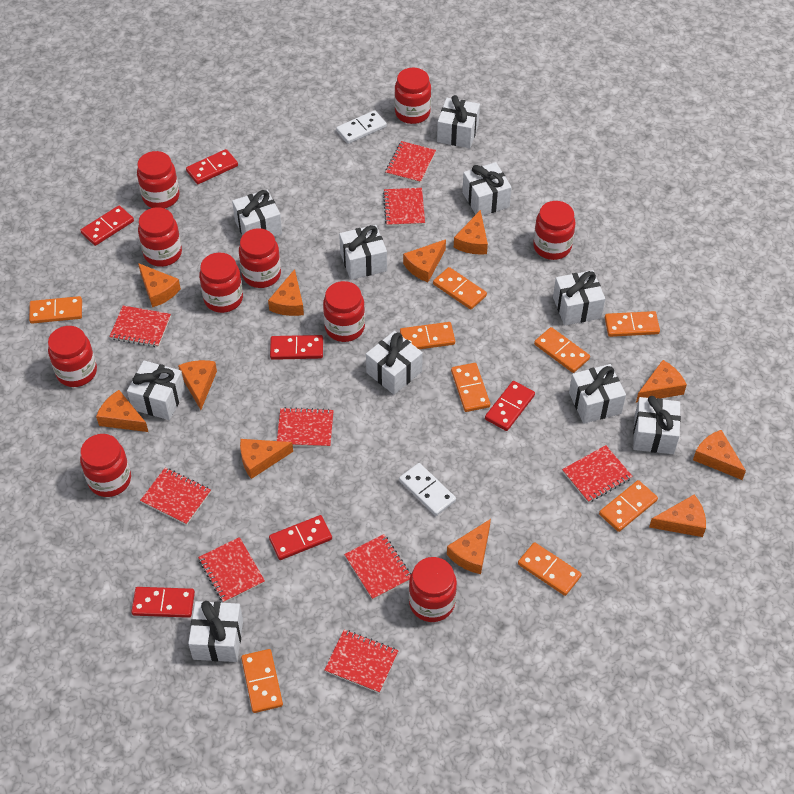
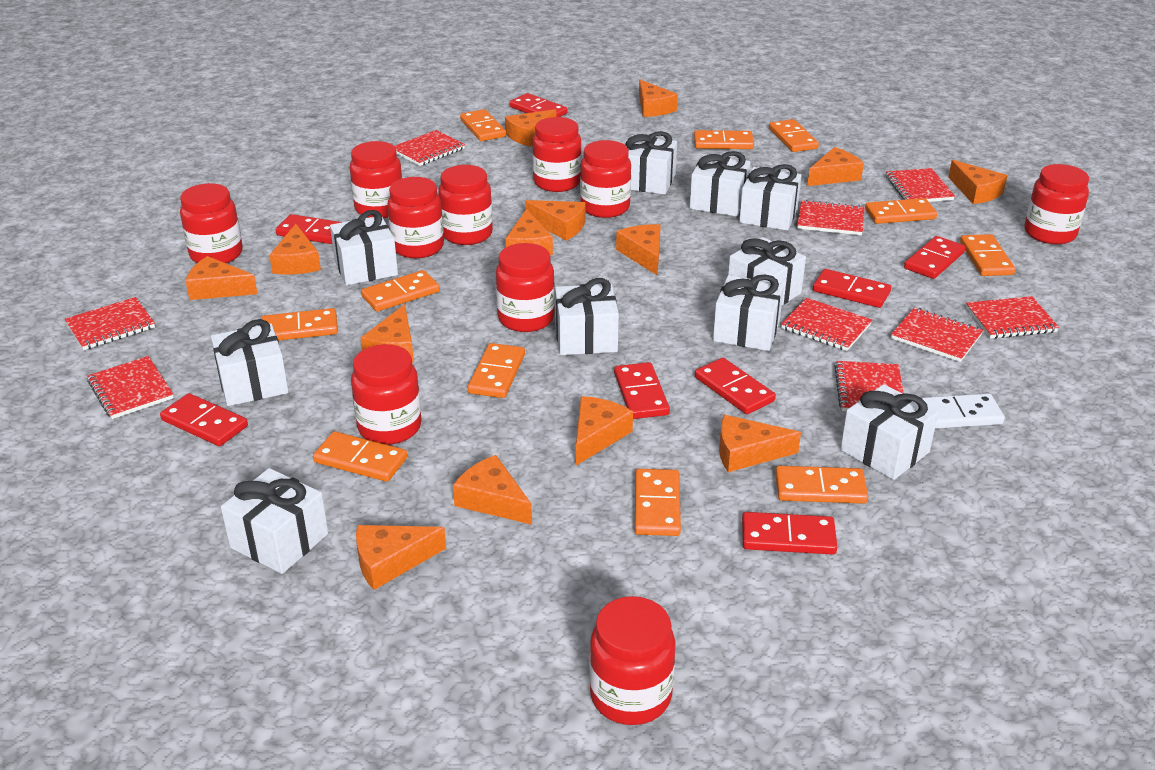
orange cheese: [96,390,148,432] [138,263,181,308] [178,360,217,410] [240,439,293,479] [268,269,304,316] [403,239,446,282] [447,519,491,574] [454,210,488,255] [636,360,687,402] [649,495,706,537] [693,430,746,480] = 11 -> [186,256,258,300] [269,224,321,274] [356,525,446,590] [361,304,414,363] [453,455,532,525] [505,109,556,147] [505,209,553,255] [525,200,586,241] [576,396,633,465] [616,224,661,276] [639,80,678,117] [719,415,801,472] [807,147,864,186] [948,160,1008,204] = 14
orange domino: [29,296,82,324] [241,649,283,713] [400,322,455,349] [433,267,487,310] [451,363,490,412] [518,542,582,596] [534,327,590,373] [599,480,658,532] [605,311,660,337] = 9 -> [261,308,338,341] [313,431,407,482] [361,270,440,311] [460,109,506,141] [468,343,525,398] [635,469,681,536] [694,130,754,149] [769,119,819,152] [775,466,868,504] [865,198,937,224] [960,234,1015,276] = 11
red domino: [80,206,134,246] [131,587,195,618] [186,149,238,184] [269,515,332,560] [270,335,323,360] [485,381,535,431] = 6 -> [160,393,248,446] [276,214,342,244] [509,93,567,117] [614,362,670,419] [695,358,776,414] [742,512,837,555] [813,269,891,308] [904,236,966,279] = 8
white domino: [336,110,387,144] [399,463,456,516] = 2 -> [922,394,1005,429] = 1

